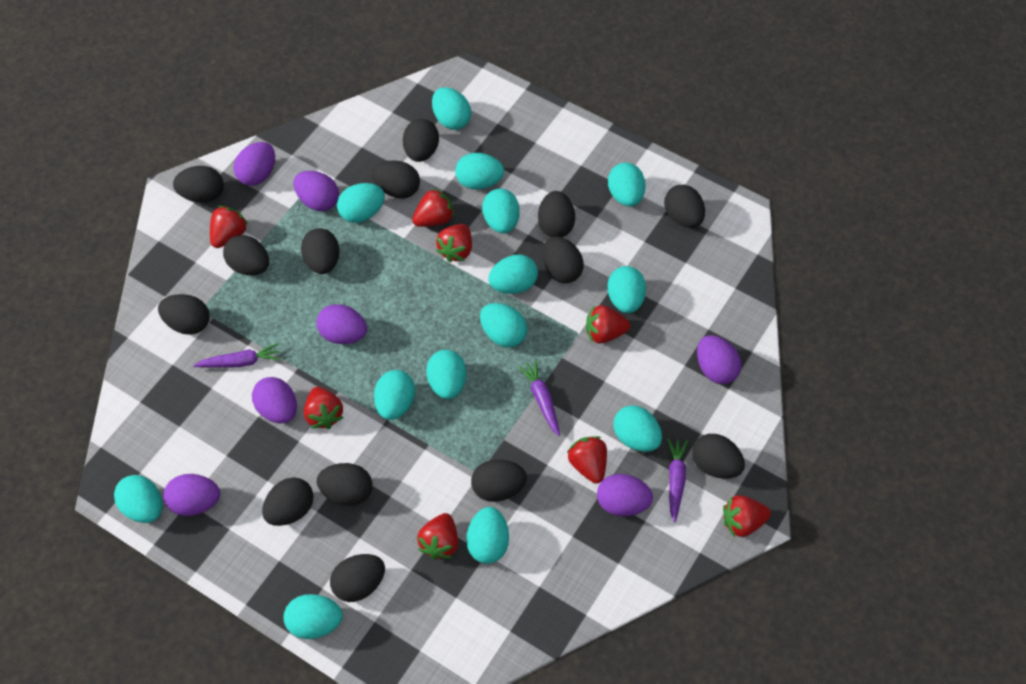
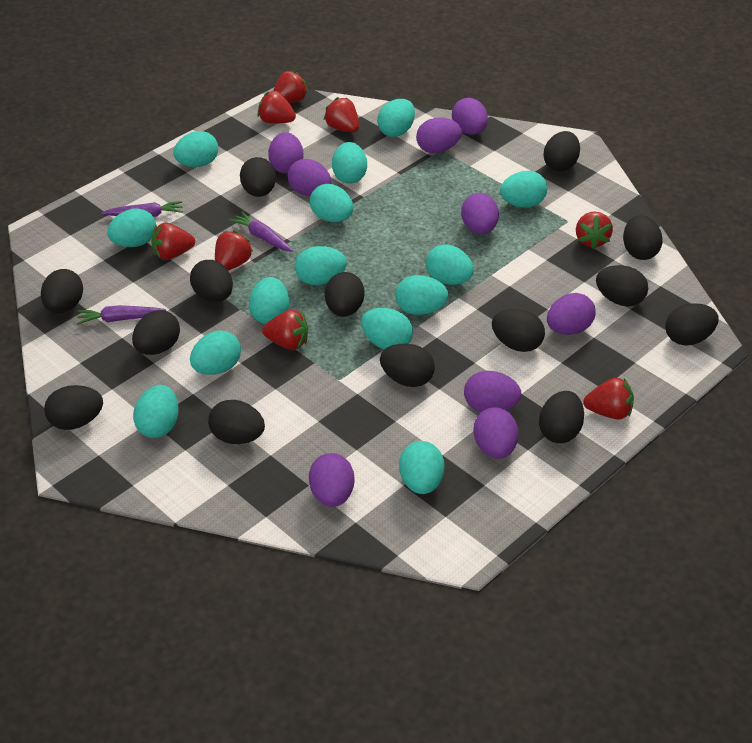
purple egg: [163,474,220,516] [233,142,275,186] [252,377,297,424] [293,171,339,211] [317,304,367,344] [597,474,653,516] [697,335,741,384] = 7 -> [268,132,304,174] [288,159,331,196] [309,453,354,507] [416,118,462,153] [452,98,488,135] [461,193,499,234] [464,371,521,412] [473,407,518,459] [547,293,596,335] = 9

